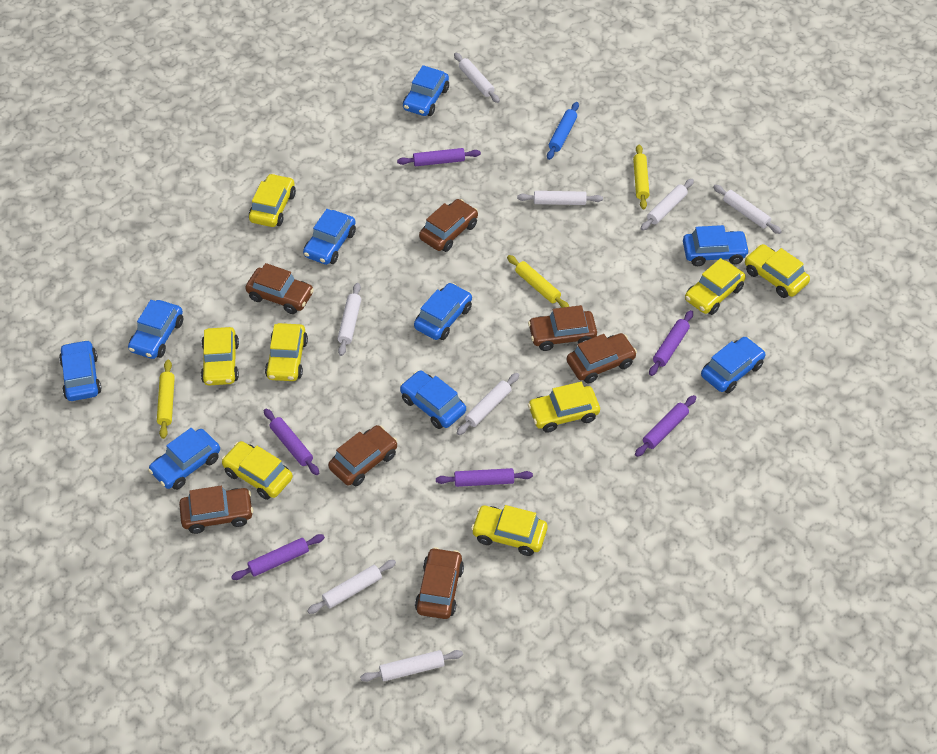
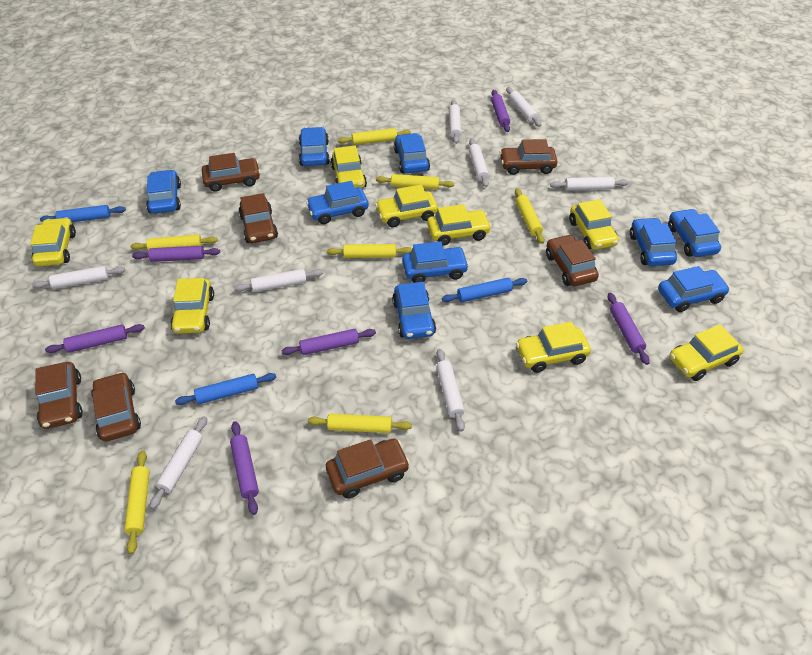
blue rolling pin: [547,102,579,160] = 1 -> [40,205,126,222] [175,373,276,405] [442,278,527,302] = 3
yellow rolling pin: [157,360,175,439] [507,255,569,308] [633,145,649,209] = 3 -> [124,450,150,554] [130,234,218,251] [307,414,412,433] [327,244,412,258] [338,128,411,145] [376,174,454,190] [515,188,544,244] = 7

